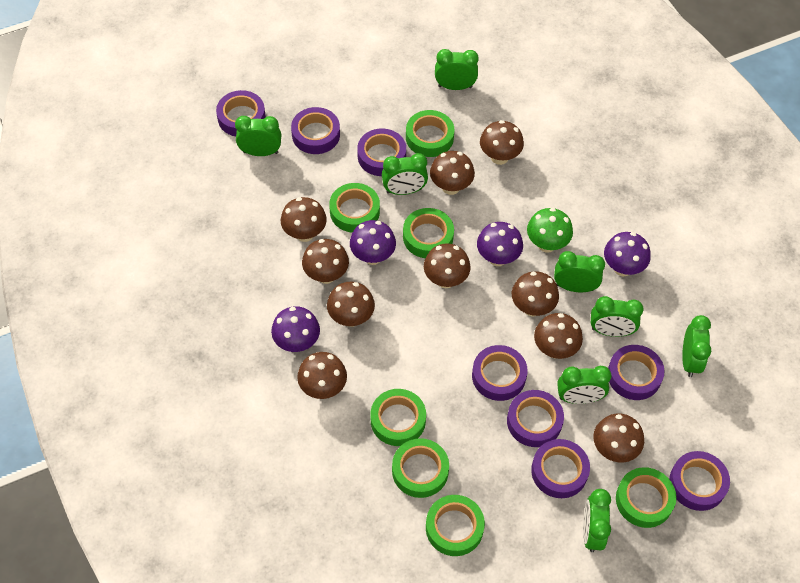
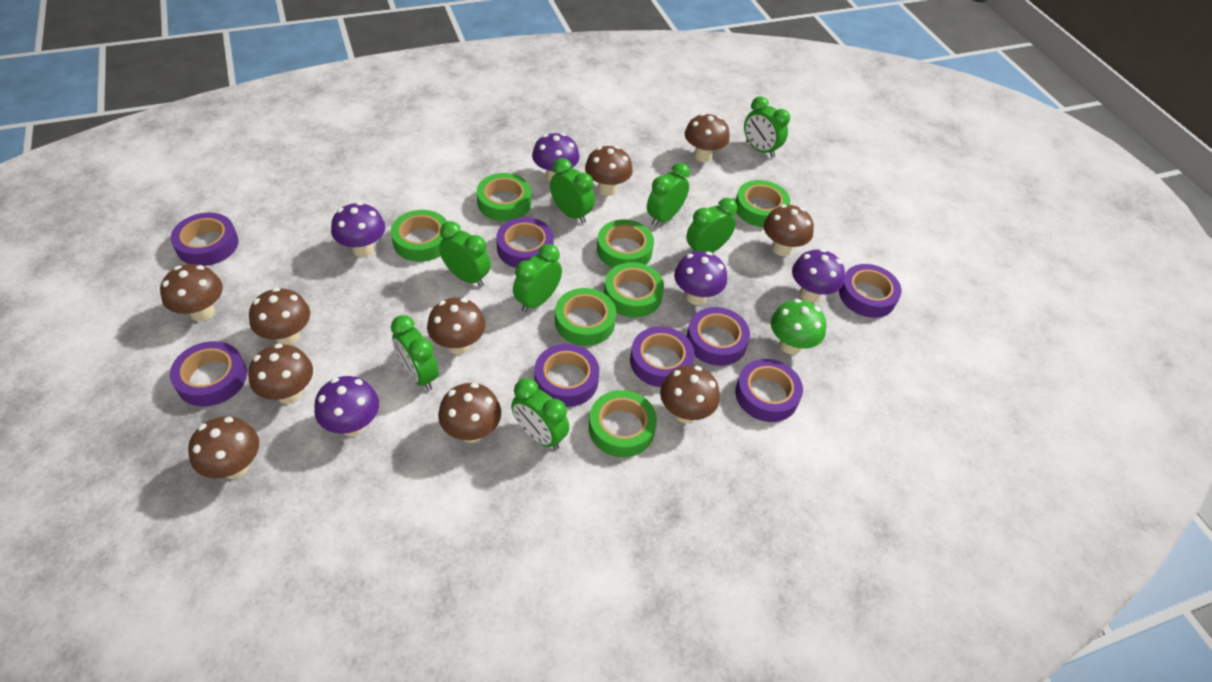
purple mushroom: [271,306,320,352] [350,220,396,265] [477,222,523,266] [604,232,651,277] = 4 -> [314,376,379,436] [331,202,385,257] [532,133,579,181] [674,251,727,305] [792,249,845,302] = 5

